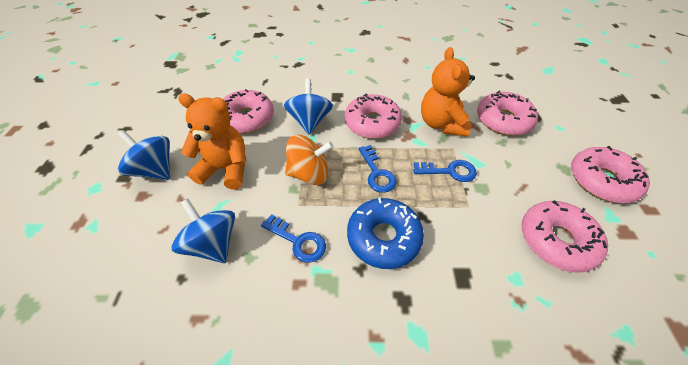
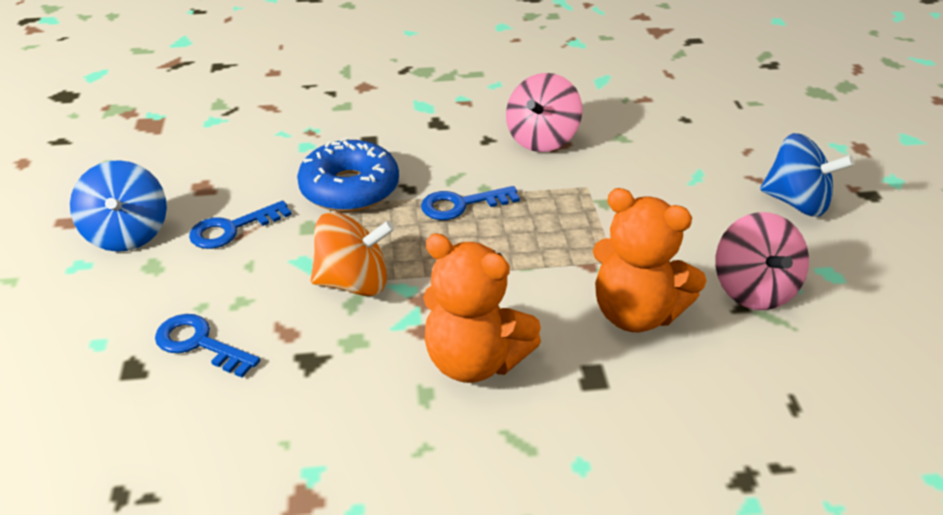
blue spinning top: [118,130,170,180] [171,198,235,263] [284,79,333,135] = 3 -> [70,160,167,252] [760,133,855,217] = 2
pink donut: [223,89,274,133] [345,94,402,139] [477,91,538,136] [522,200,608,273] [571,146,650,203] = 5 -> none = 0
pink spinning top: none = 0 -> [506,73,582,152] [715,212,809,310] = 2

